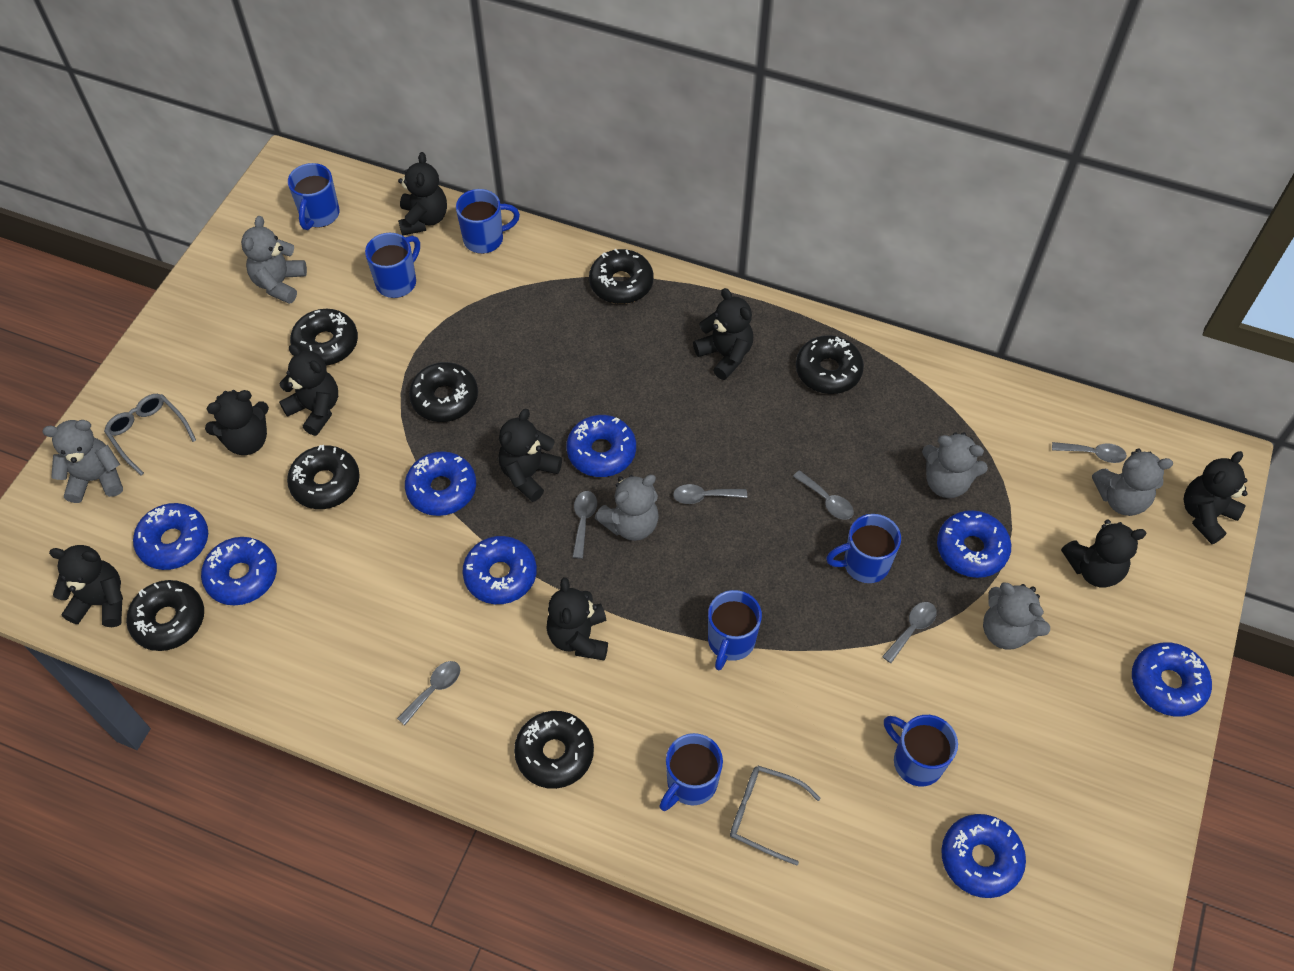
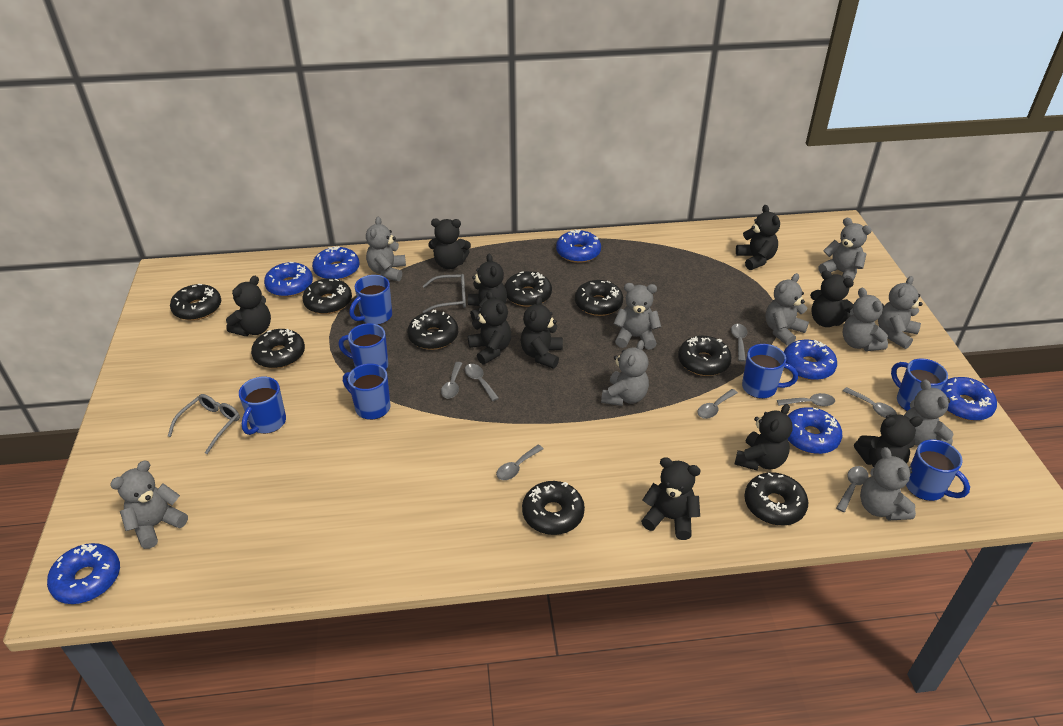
black donut: [126,580,204,651] [287,445,360,509] [290,309,358,366] [409,362,478,422] [514,711,594,789] [589,249,654,304] [796,335,864,394] = 7 -> [170,284,221,321] [251,329,305,369] [303,278,352,314] [408,310,458,350] [504,271,552,307] [522,481,585,535] [575,280,623,316] [678,336,732,376] [744,472,808,526] = 9
black teddy bear: [49,545,123,627] [205,390,269,455] [279,344,338,436] [398,152,447,236] [498,409,562,502] [546,577,608,661] [693,288,753,380] [1061,520,1147,587] [1184,451,1248,544] = 9 -> [226,276,271,336] [428,219,471,269] [468,253,507,321] [468,291,511,364] [520,296,563,369] [641,457,701,540] [735,404,793,471] [736,205,780,270] [810,270,854,327] [854,414,923,467] = 10
blue donut: [133,503,208,570] [201,537,277,606] [405,451,476,516] [462,536,537,604] [566,415,636,477] [937,510,1011,578] [941,814,1026,898] [1132,643,1212,717] = 8 -> [47,543,120,604] [264,262,313,297] [312,246,360,280] [556,230,601,263] [784,339,837,380] [788,407,842,454] [942,377,997,421] = 7
grey spoon: [397,661,460,725] [573,491,597,559] [673,484,747,504] [793,470,854,520] [882,602,937,663] [1052,442,1127,463] = 6 -> [441,362,462,399] [465,364,499,401] [496,445,544,480] [697,389,738,419] [731,324,748,362] [777,393,835,406] [836,466,869,512] [843,387,897,418] = 8
grey teddy bear: [42,420,123,503] [241,216,307,304] [595,475,659,541] [922,432,988,498] [983,583,1050,649] [1092,448,1173,516] = 6 -> [110,461,188,549] [366,217,406,281] [601,340,649,406] [614,283,661,350] [765,273,809,346] [819,218,872,281] [842,288,888,351] [860,447,916,520] [878,276,922,349] [904,379,954,445] = 10

